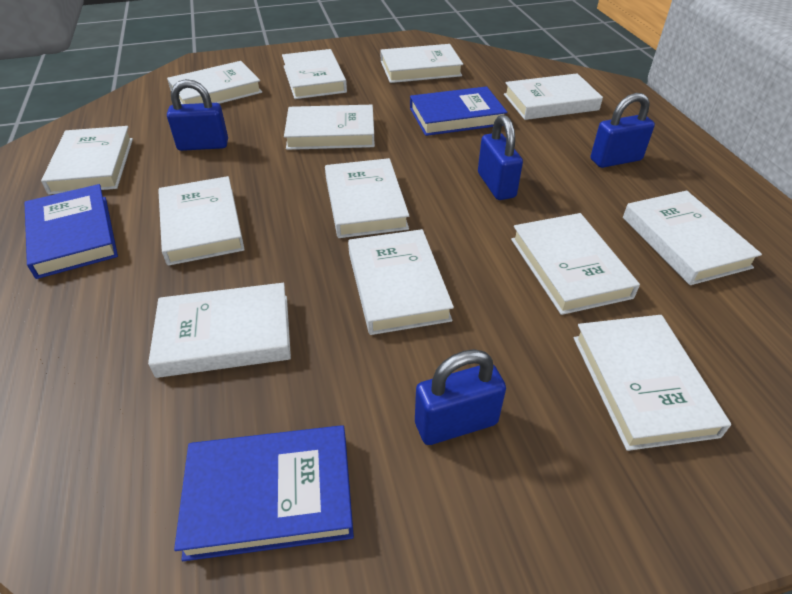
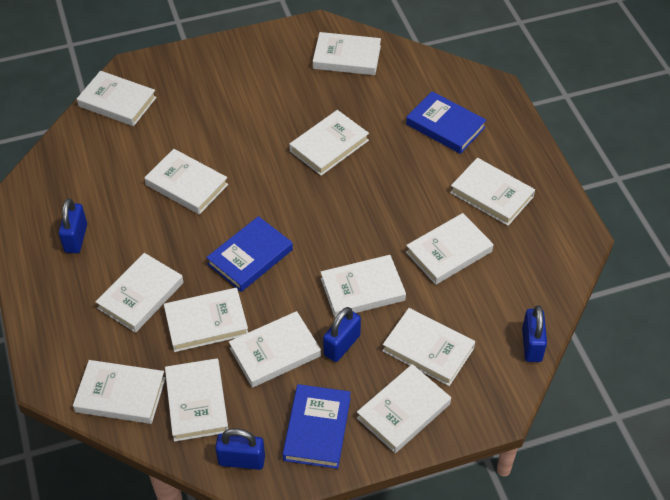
white book: [41,126,133,195] [148,283,291,378] [158,176,245,266] [167,61,262,104] [282,49,347,99] [284,105,375,150] [325,158,409,238] [348,229,454,335] [380,44,463,83] [504,73,603,120] [511,213,640,315] [574,315,731,451] [623,190,762,285] = 13 -> [73,360,166,424] [77,71,157,126] [95,253,184,333] [144,149,228,215] [164,288,248,352] [165,358,228,442] [229,311,321,388] [289,110,369,176] [313,32,381,75] [320,255,406,318] [357,364,451,453] [382,308,475,386] [406,213,493,285] [450,158,535,226] = 14

